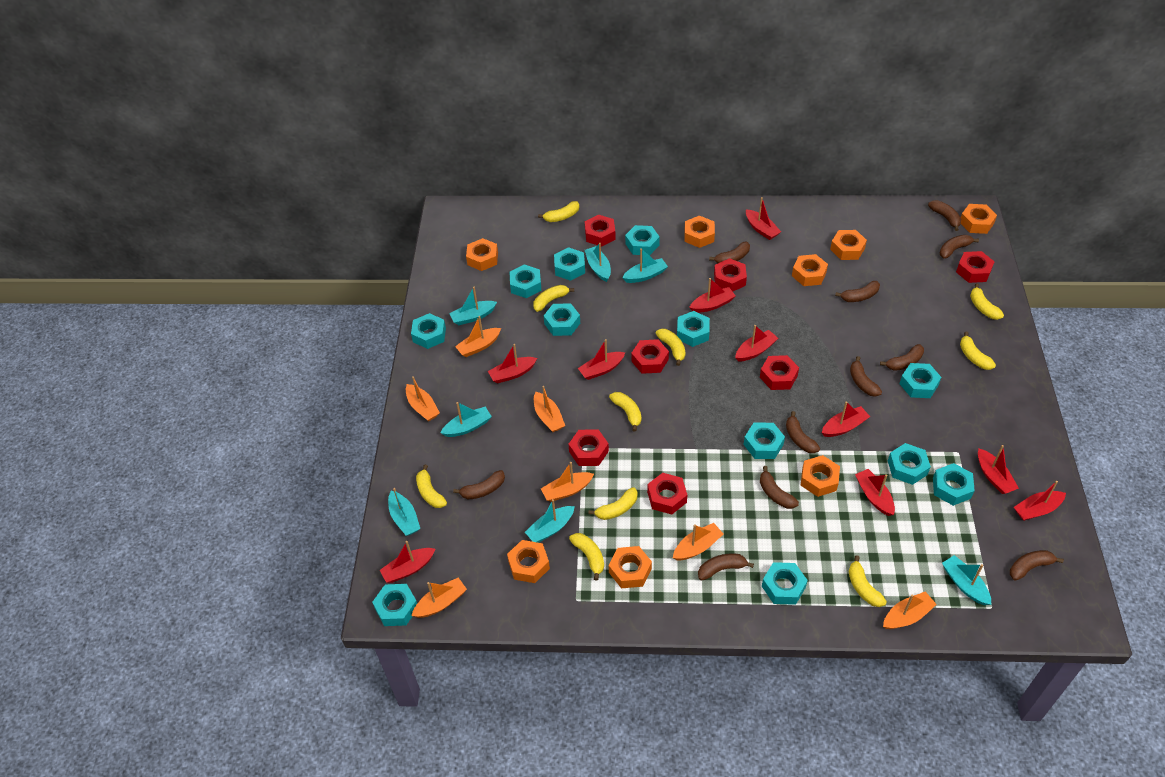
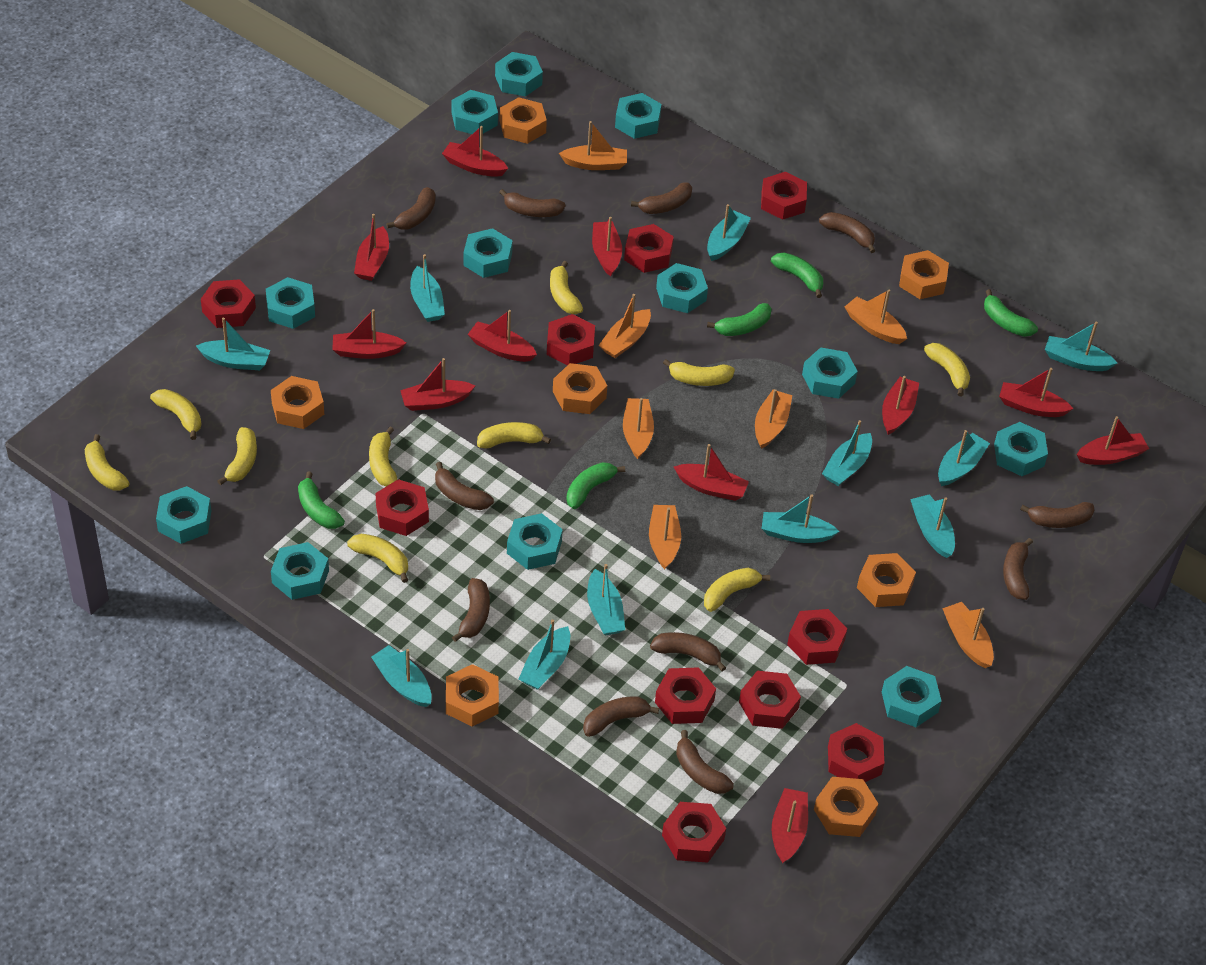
green banana: none = 0 -> [298,472,345,529] [566,462,625,509] [707,303,772,336] [771,252,823,298] [984,289,1038,337] = 5
orange nut: [466,238,498,271] [507,540,550,583] [609,546,652,588] [684,216,715,248] [792,254,828,286] [801,455,840,497] [830,230,867,260] [961,204,997,234] = 8 -> [271,376,324,429] [446,664,499,726] [500,97,547,144] [553,363,607,414] [814,777,878,837] [857,553,916,607] [899,250,949,299] = 7
red boat: [380,541,435,583] [488,344,537,383] [578,339,625,380] [689,278,736,313] [735,325,778,362] [746,197,781,240] [822,401,870,437] [855,469,895,516] [978,445,1019,494] [1014,481,1066,521] = 10 -> [332,309,406,359] [354,214,389,281] [400,358,475,411] [442,126,508,177] [467,310,537,362] [592,217,622,277] [674,444,749,501] [772,788,808,864] [882,376,919,435] [999,368,1073,417] [1076,416,1149,465] = 11
red nut: [569,429,609,466] [585,215,615,247] [631,339,669,374] [647,473,687,514] [714,258,747,292] [760,355,799,390] [956,251,994,283] = 7 -> [201,279,256,328] [375,479,429,536] [547,314,595,365] [624,224,674,273] [655,667,716,724] [662,802,726,863] [739,671,801,729] [761,172,807,220] [787,609,847,665] [828,723,884,782] = 10
turquoise boat: [388,488,420,536] [441,402,492,437] [449,287,497,325] [525,499,575,543] [585,243,611,282] [622,248,668,283] [942,555,991,605] = 7 -> [196,318,270,370] [371,645,432,707] [410,254,445,322] [519,620,570,690] [587,564,625,635] [707,204,751,261] [761,494,840,543] [822,420,872,486] [910,494,955,558] [938,430,990,486] [1045,322,1117,371] = 11

